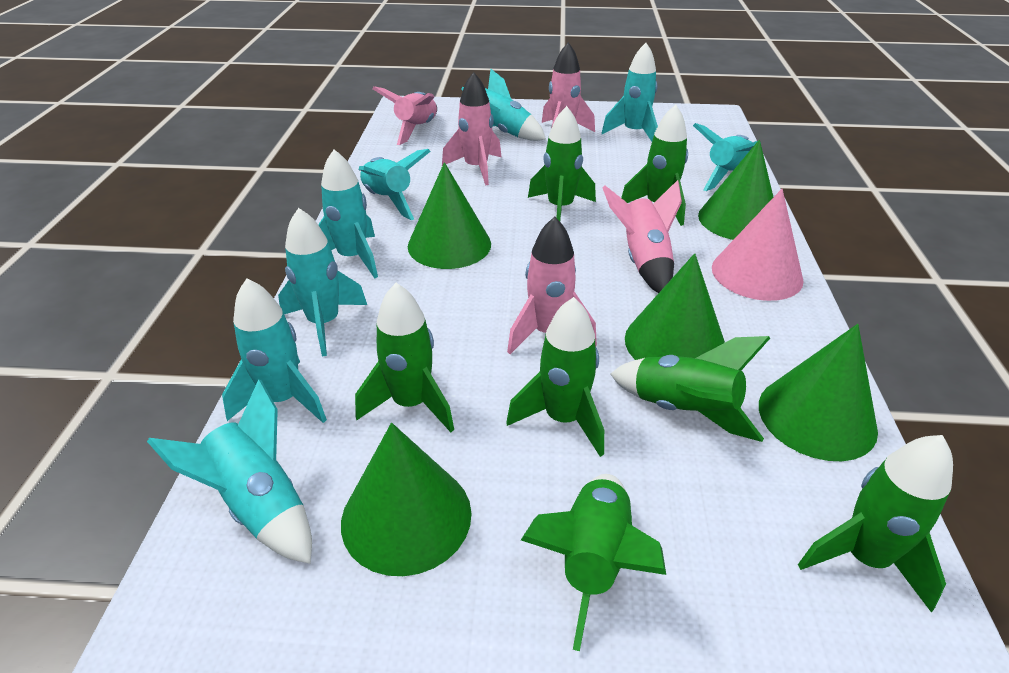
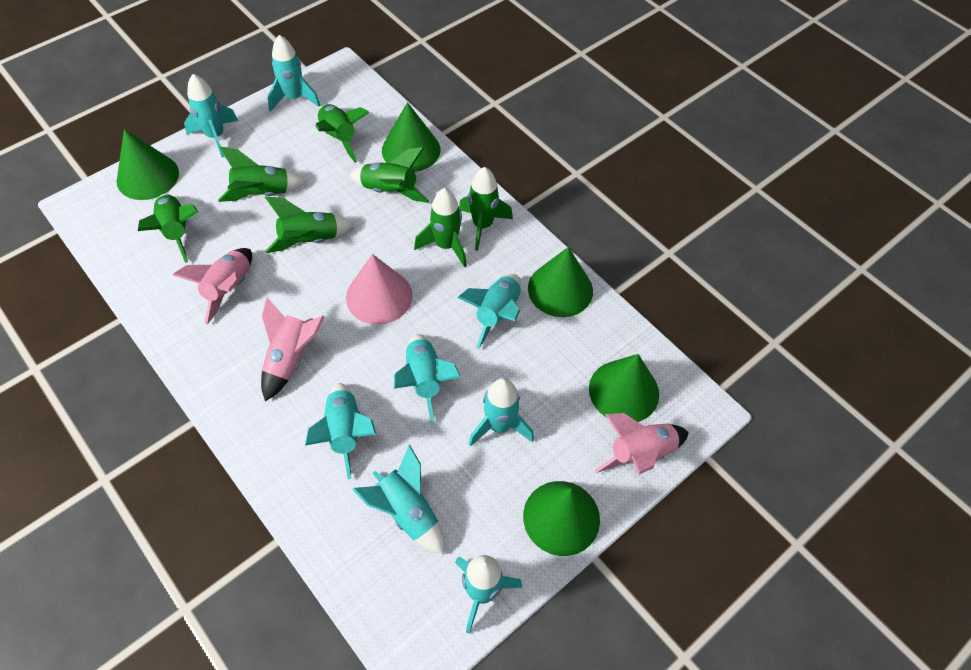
pink rocket: [373,86,437,145] [442,72,501,185] [507,217,597,354] [542,42,595,132] [602,180,682,293] = 5 -> [173,248,252,325] [261,297,325,401] [595,413,689,474] = 3

